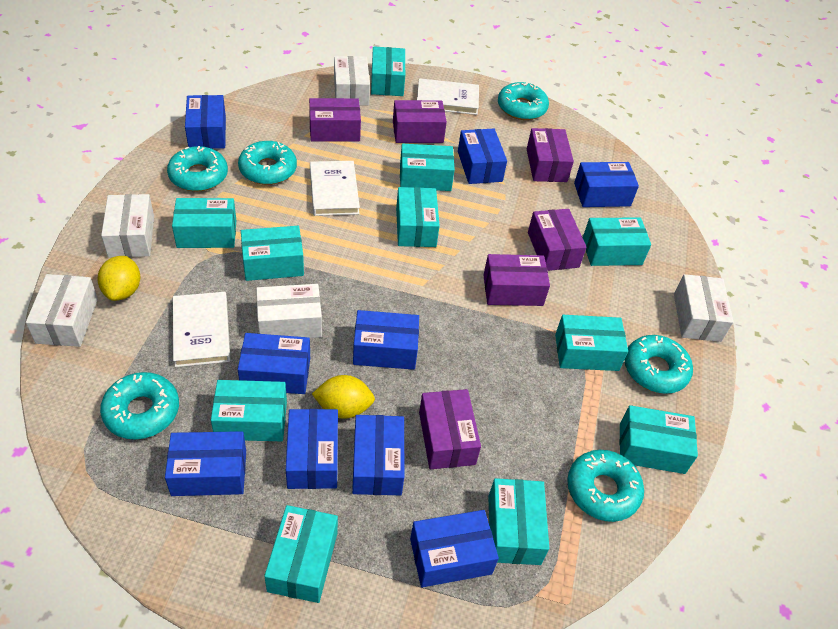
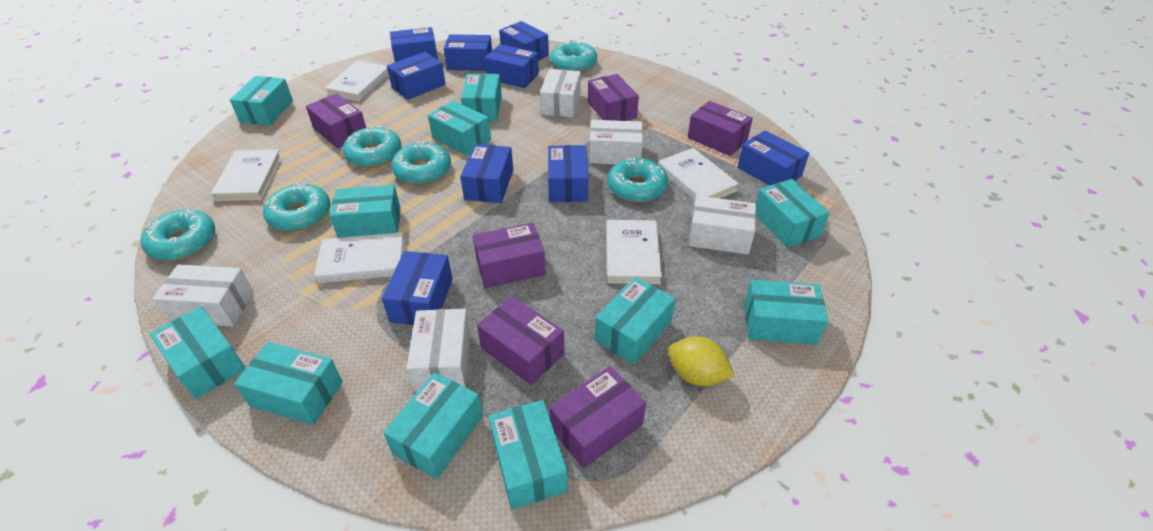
white book: [173,292,230,367] [310,161,360,216] [417,78,479,115] = 3 -> [211,149,282,201] [314,232,405,283] [325,60,389,101] [606,220,662,284] [658,148,739,200] = 5
yellow lemon: [98,256,140,301] [312,375,375,419] = 2 -> [668,336,735,386] = 1

